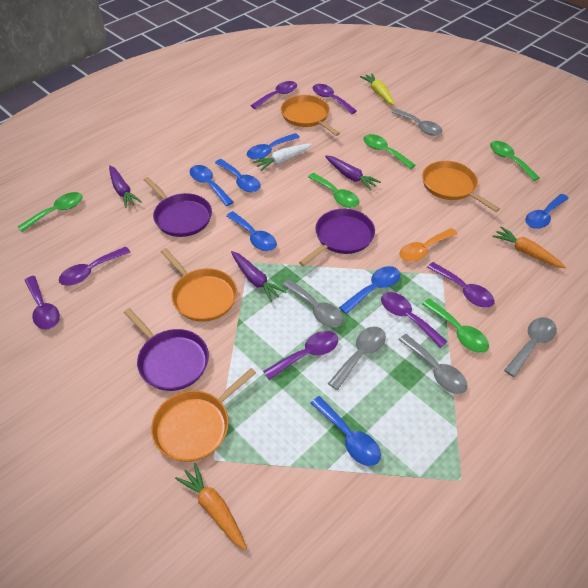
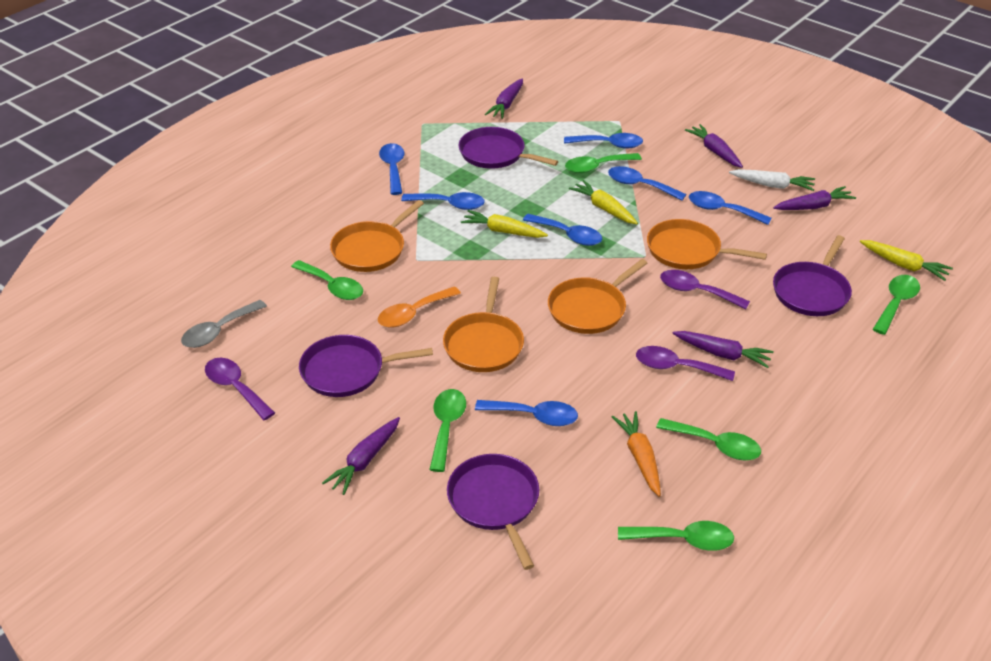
green spoon: [18,192,83,232] [308,173,359,208] [363,134,415,169] [422,298,489,353] [490,141,540,181] = 5 -> [291,260,363,300] [429,389,466,472] [565,153,642,173] [618,521,734,551] [656,418,761,460] [873,275,920,335] = 6
grey spoon: [283,279,343,327] [328,327,386,390] [392,109,442,136] [399,334,468,394] [504,317,557,377] = 5 -> [181,300,267,348] = 1
orange carrot: [175,463,247,550] [492,226,566,268] = 2 -> [612,411,661,497] = 1
purple carrot: [109,165,142,208] [231,251,286,302] [325,155,381,190] = 3 -> [322,417,400,495] [485,78,523,119] [672,331,774,368] [685,124,743,168] [773,186,856,210] = 5
purple pan: [124,308,209,391] [144,177,212,237] [299,209,375,266] = 3 -> [299,335,433,397] [447,454,539,570] [459,127,558,169] [773,235,852,316] = 4
purple spoon: [24,276,60,330] [59,247,131,286] [250,81,297,109] [263,331,338,380] [313,84,357,114] [381,292,448,348] [427,262,494,308] = 7 -> [205,358,275,420] [636,346,735,381] [660,270,750,309] = 3
yellow carrot: [360,73,395,105] = 1 -> [461,210,548,238] [569,180,638,224] [860,240,953,281] = 3

